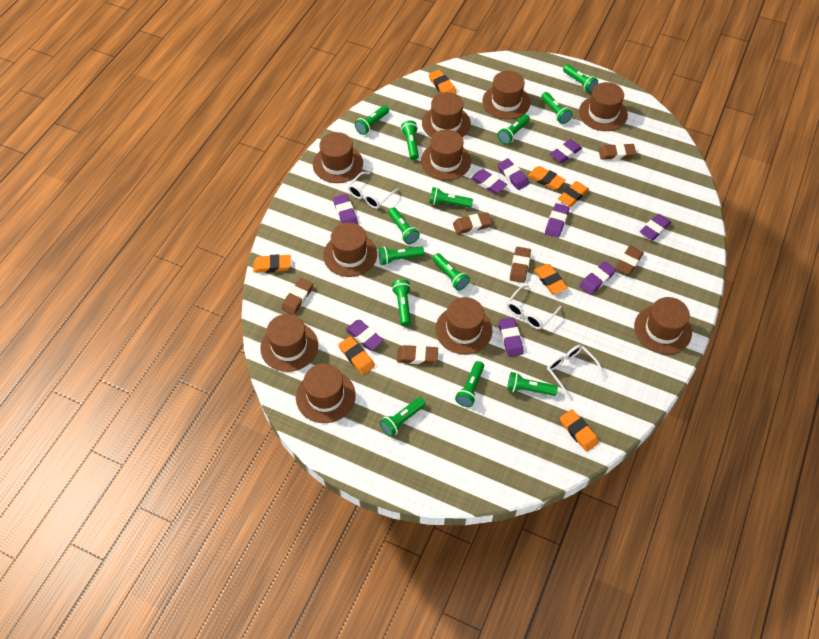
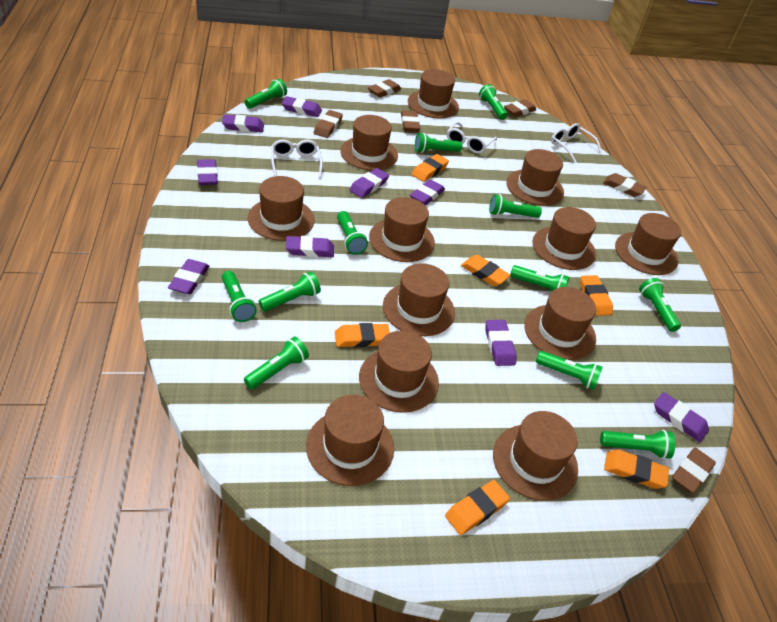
brown hat: [260,314,318,372] [296,364,356,423] [313,132,363,183] [323,223,377,277] [421,129,471,180] [422,92,471,137] [435,297,493,354] [482,71,530,119] [579,82,628,131] [634,297,692,354] = 10 -> [248,176,315,241] [306,395,394,486] [340,115,398,170] [359,331,439,413] [369,197,435,262] [383,263,455,336] [408,69,459,118] [493,411,578,501] [506,149,564,206] [524,287,596,360] [532,207,596,270] [615,213,681,275] = 12
green flashlight: [355,105,389,135] [379,246,424,265] [380,397,426,437] [388,207,420,244] [392,280,411,326] [401,120,419,160] [429,187,473,208] [433,253,470,291] [455,361,484,407] [498,114,530,144] [507,372,558,396] [541,92,573,124] [563,64,598,93] = 13 -> [222,271,257,322] [244,337,309,390] [245,79,287,109] [259,271,321,312] [337,211,368,255] [415,133,462,153] [479,84,508,120] [489,194,542,218] [510,265,569,292] [536,351,603,390] [600,430,675,459] [639,278,681,332] = 12
orange eraser: [253,254,291,273] [338,336,375,375] [429,70,457,94] [528,166,565,190] [534,264,568,294] [558,181,589,207] [560,409,599,452] = 7 -> [335,323,390,347] [412,154,449,182] [445,480,510,535] [461,255,510,286] [580,275,613,316] [604,449,669,489] = 6

